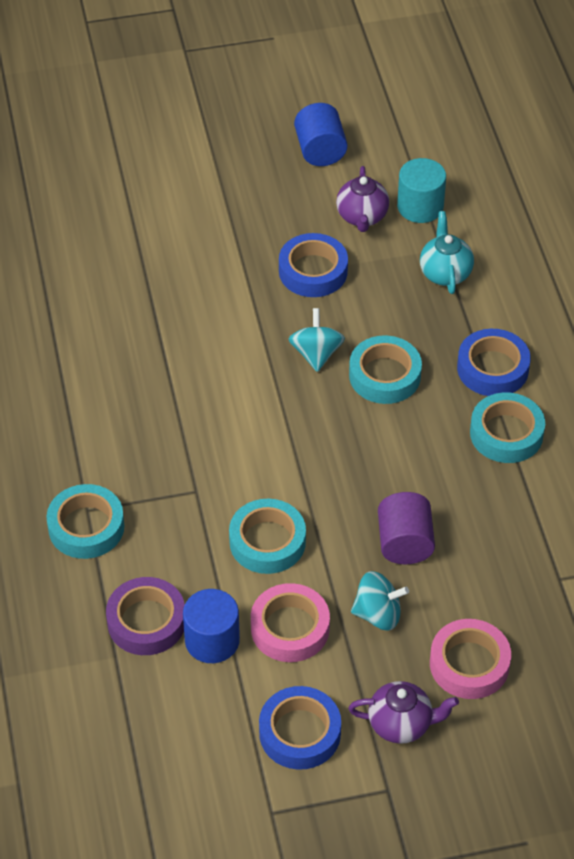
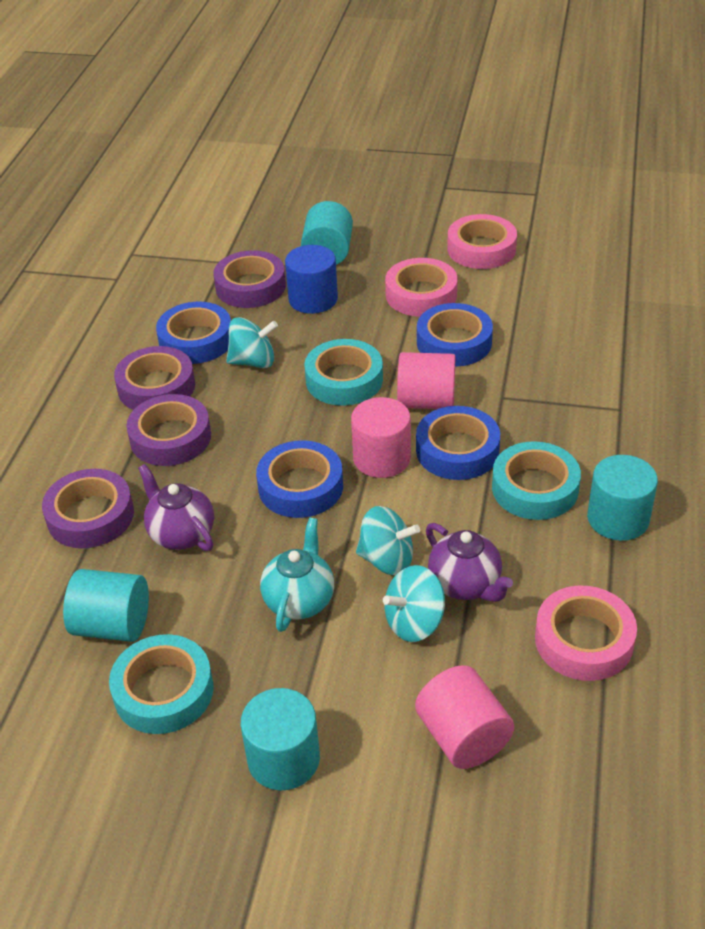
blue cylinder: [183,589,240,663] [294,103,347,166] = 2 -> [285,245,338,314] = 1
blue tape: [259,686,341,770] [279,233,348,297] [457,329,531,396] = 3 -> [156,302,231,364] [256,440,343,518] [416,406,500,480] [417,303,493,367] = 4
pink cylinder: none = 0 -> [351,397,411,478] [397,352,455,409] [415,665,514,769] = 3
pink tape: [251,583,330,662] [430,619,511,699] = 2 -> [385,258,458,316] [447,214,517,269] [535,586,637,681] = 3
purple cylinder: [378,492,435,564] = 1 -> none = 0
purple tape: [106,577,185,655] = 1 -> [42,469,134,548] [114,346,195,410] [126,394,211,466] [213,250,286,308] = 4
turquoise cylinder: [397,158,446,223] = 1 -> [63,569,149,642] [241,688,320,791] [301,201,353,265] [587,455,658,541] = 4
turquoise spinning top: [288,308,345,372] [351,571,409,630] = 2 -> [226,317,278,368] [356,506,420,575] [383,565,445,642] = 3
turquoise tape: [46,484,125,559] [229,499,306,574] [349,335,422,404] [470,392,545,463] = 4 -> [109,634,214,734] [304,339,383,406] [492,441,581,520] = 3

